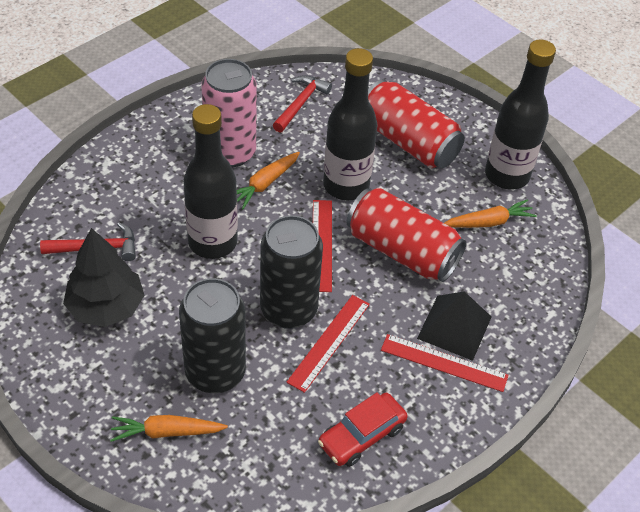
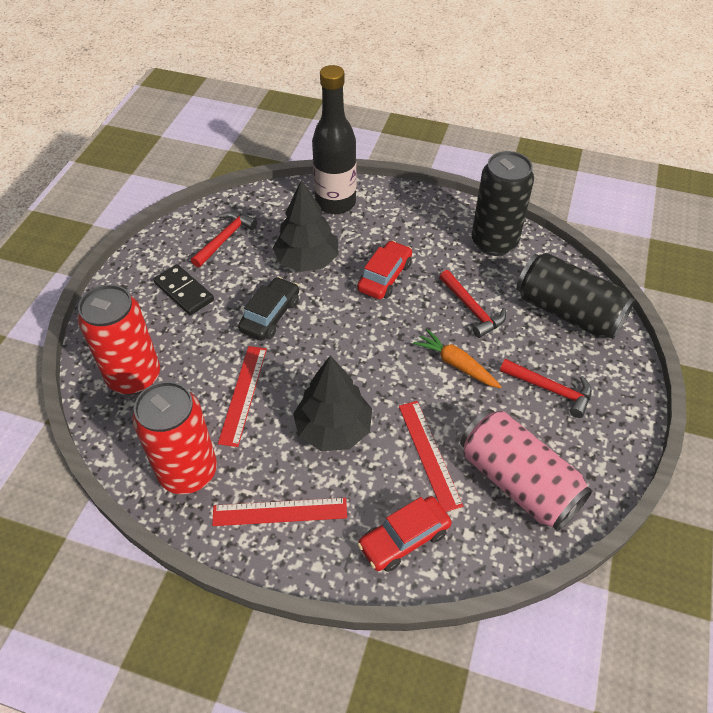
black bottle: [183,104,238,259] [323,48,378,200] [485,39,556,189] = 3 -> [312,65,356,214] = 1
black car: none = 0 -> [238,277,299,341] = 1
black domino: none = 0 -> [153,264,214,315] = 1
black pyramid: [417,291,491,361] = 1 -> none = 0
black tree: [63,228,145,327] = 1 -> [272,180,338,272] [293,355,372,451] = 2
orange carrot: [110,415,228,442] [237,152,300,209] [445,199,537,228] = 3 -> [413,329,502,388] = 1
red car: [318,392,408,467] = 1 -> [357,240,412,299] [357,496,452,572] = 2
red hammer: [40,222,136,261] [273,75,332,133] = 2 -> [191,211,257,268] [439,270,506,338] [500,359,592,418] = 3

